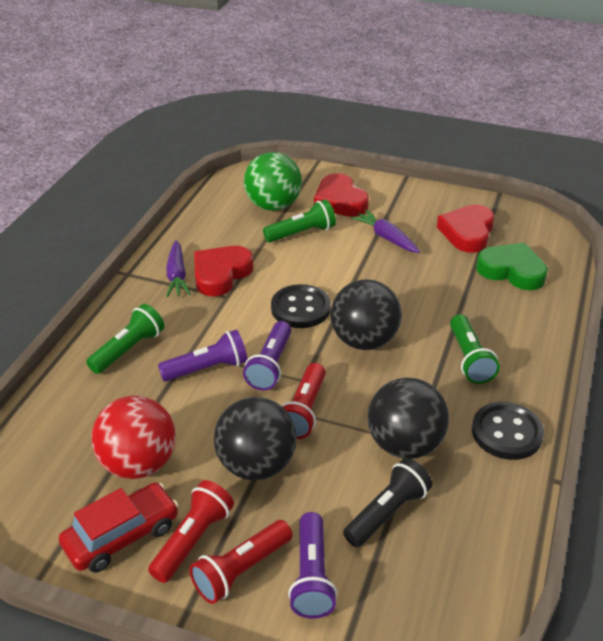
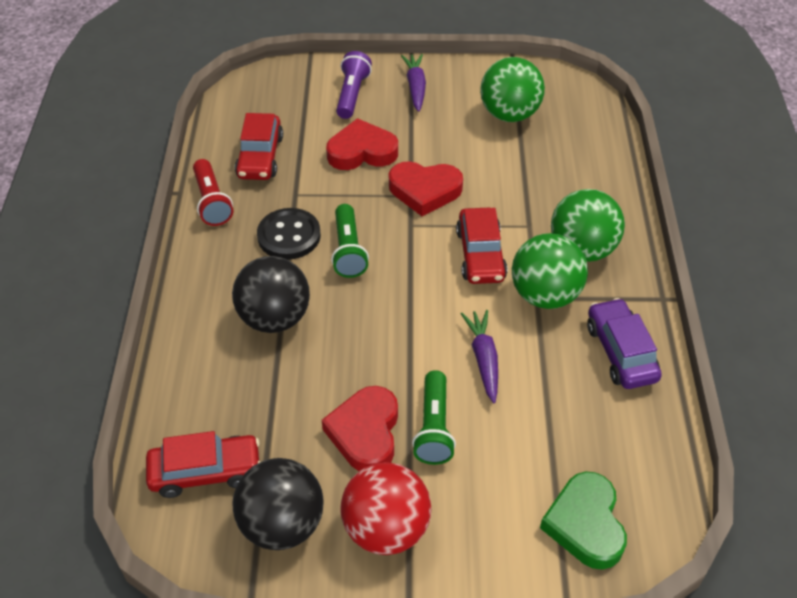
black ball: [214,397,297,480] [331,279,402,350] [368,377,449,459] = 3 -> [232,256,310,333] [232,458,324,550] = 2
black button: [271,284,331,328] [472,402,544,460] = 2 -> [257,208,321,260] = 1
black flashlight: [343,458,432,547] = 1 -> none = 0
green ball: [244,152,302,211] = 1 -> [480,57,545,122] [512,233,588,309] [551,189,625,262] = 3
green flashlight: [86,304,164,374] [263,199,336,242] [450,314,500,384] = 3 -> [331,204,369,278] [412,370,456,465] = 2
purple car: none = 0 -> [587,298,662,389] = 1
purple flashlight: [158,329,247,381] [243,321,291,391] [288,512,337,619] = 3 -> [336,51,372,119] = 1
red car: [59,483,179,573] = 1 -> [146,431,260,498] [235,113,283,180] [456,208,507,284] = 3
red flashlight: [148,480,234,583] [189,520,292,604] [281,363,326,439] = 3 -> [193,159,233,226] = 1

